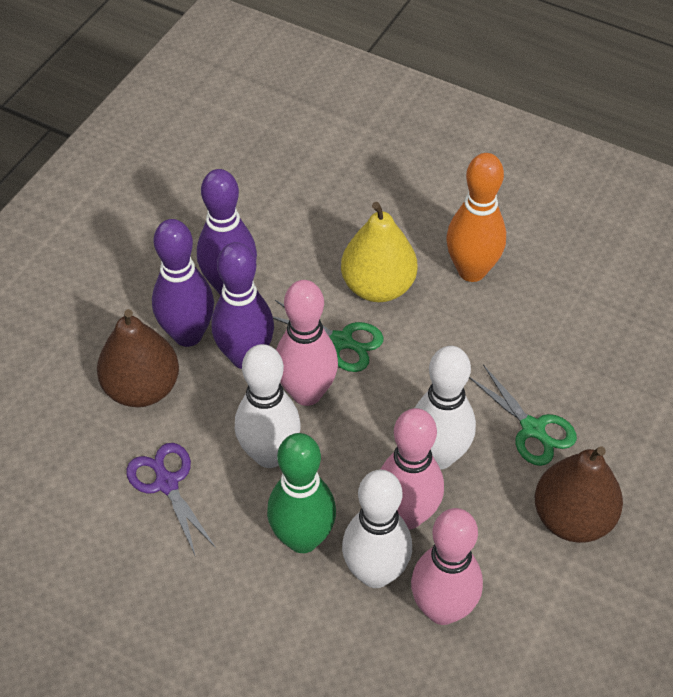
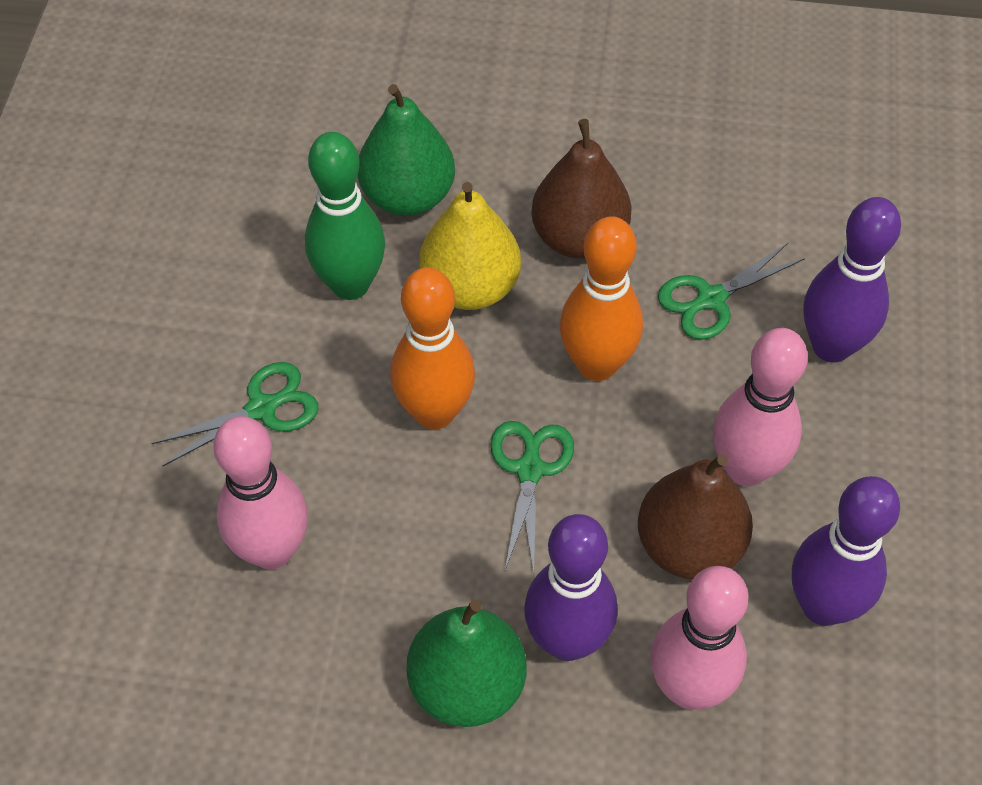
green pear: none = 0 -> [357,84,455,216] [407,600,526,727] = 2
green scissors: [273,300,384,372] [469,365,577,466] = 2 -> [151,362,318,466] [491,421,574,574] [658,242,805,340] = 3
orange bowling pin: [446,153,506,282] = 1 -> [390,267,475,429] [560,216,643,381] = 2
purple scissors: [126,443,216,557] = 1 -> none = 0
white bowling pin: [235,344,301,468] [342,470,412,588] [415,346,476,469] = 3 -> none = 0

